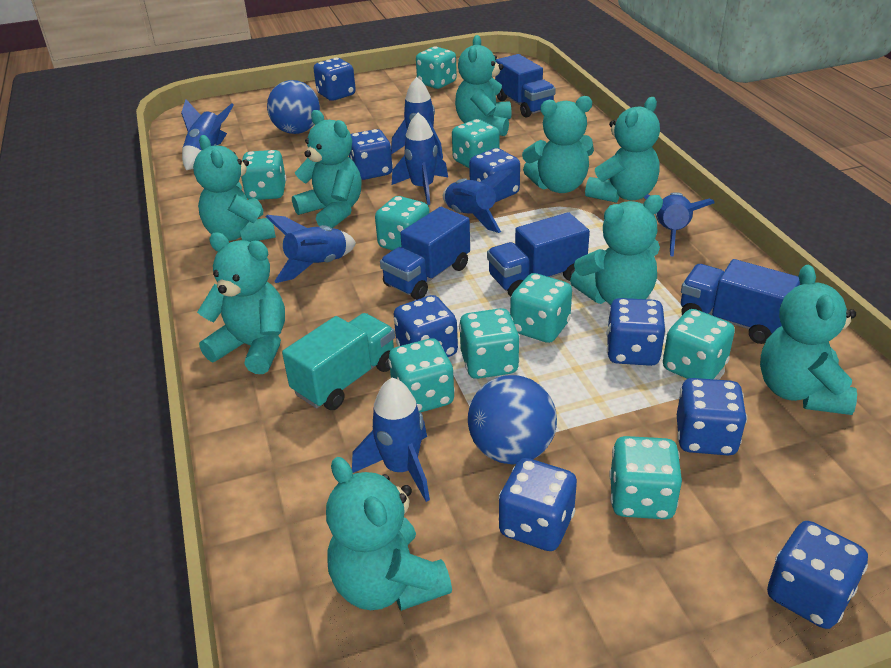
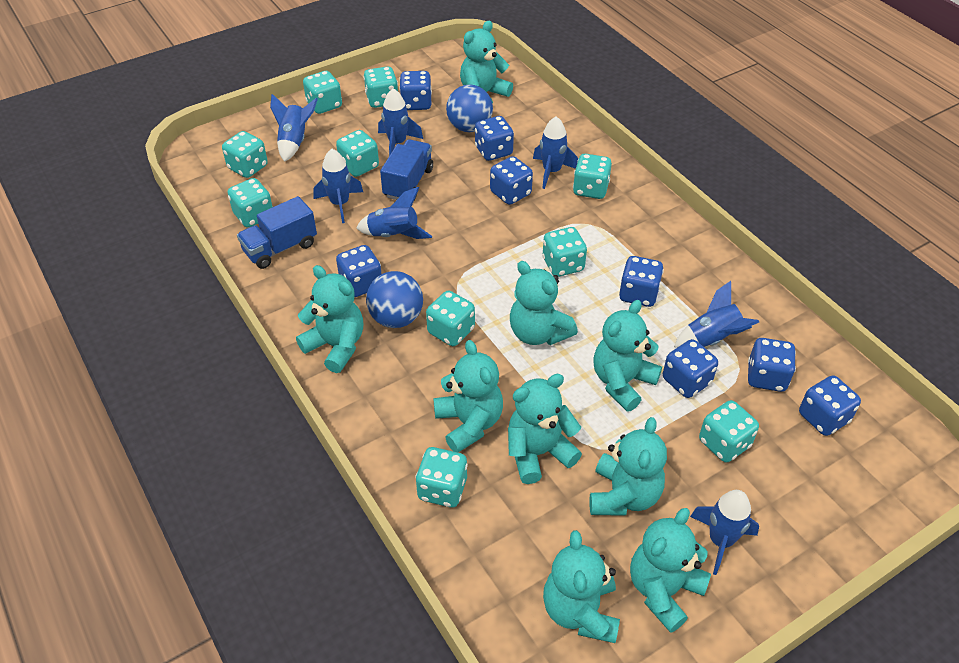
blue truck: [380,207,470,300] [487,212,590,297] [495,54,556,118] [681,259,800,344] = 4 -> [237,196,317,269] [380,139,433,200] = 2
turquoise dice: [241,150,286,200] [375,196,430,251] [388,338,455,413] [416,46,457,89] [452,119,500,168] [459,308,520,379] [510,273,572,343] [609,436,682,519] [663,309,735,379] = 9 -> [222,131,268,178] [228,178,273,227] [303,71,342,114] [336,130,379,177] [363,66,398,108] [415,447,468,507] [426,291,475,346] [542,227,587,277] [573,154,612,199] [699,400,759,462] = 10
turquoise truck: [282,313,395,410] = 1 -> none = 0

